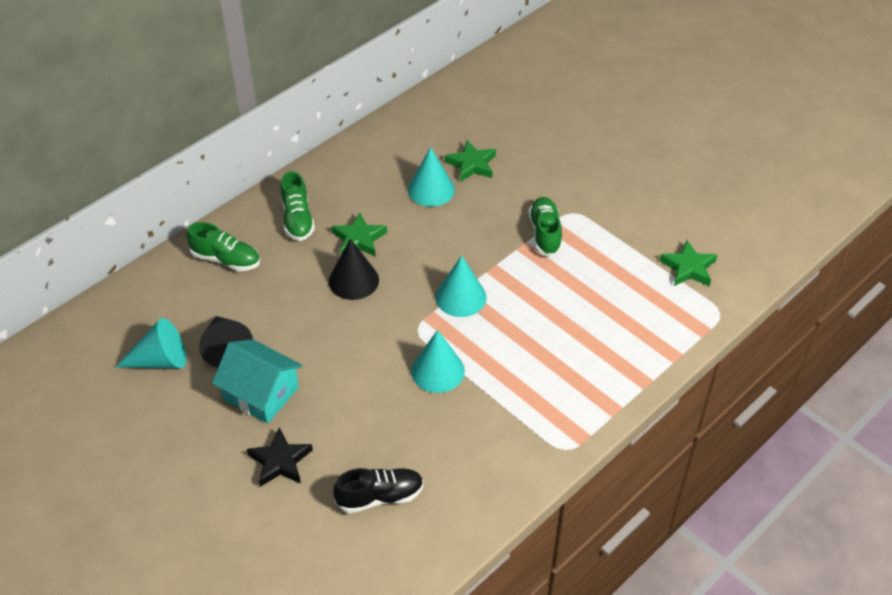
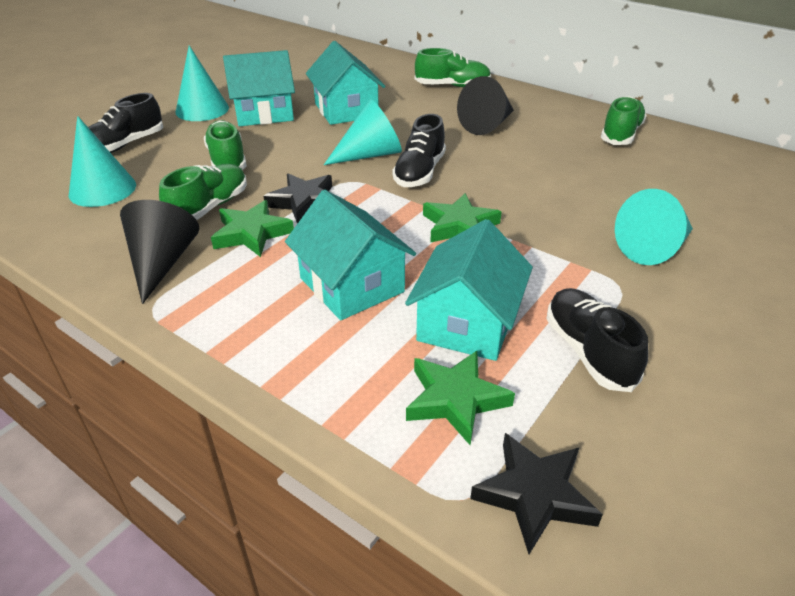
black shoe: [333,468,424,513] = 1 -> [88,93,163,153] [392,114,446,187] [547,288,649,392] = 3
black star: [247,428,313,487] = 1 -> [263,173,332,224] [470,433,603,554] = 2
green shoe: [187,222,260,271] [281,171,315,241] [529,197,562,257] = 3 -> [159,164,247,220] [204,120,247,170] [415,48,491,87] [601,96,647,145] = 4
turquoise house: [212,339,303,424] = 1 -> [223,50,295,126] [285,190,416,320] [306,41,385,125] [405,219,533,361] = 4

